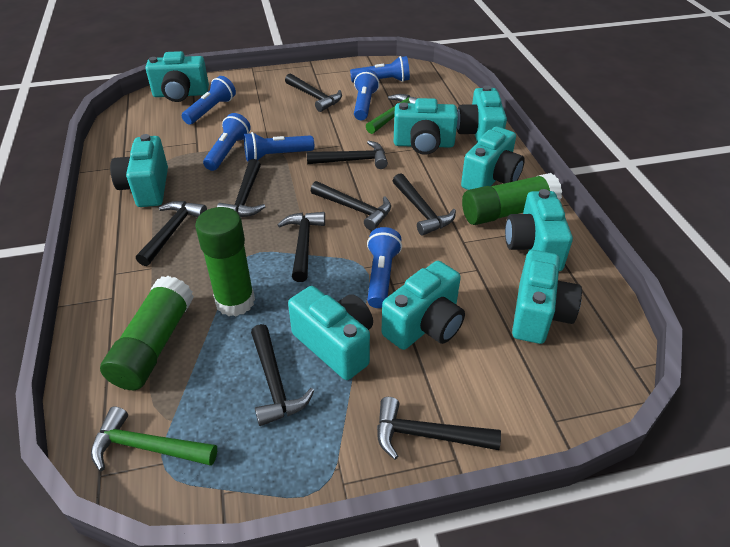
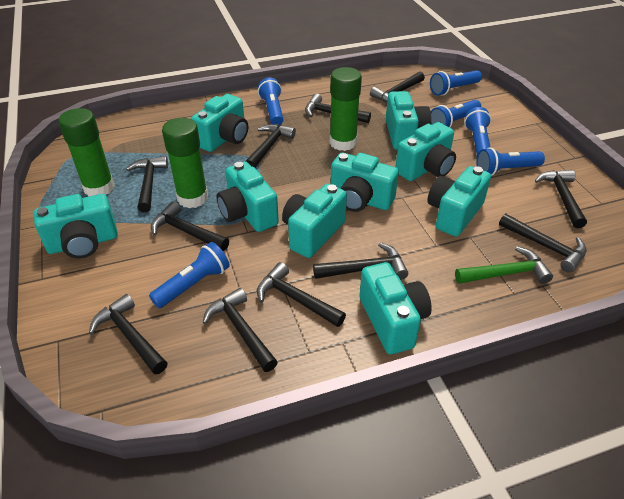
black hammer: [136,201,207,266] [217,159,265,217] [251,324,314,426] [278,212,325,282] [285,74,342,112] [307,141,388,169] [311,181,391,231] [377,397,501,460] [393,173,456,236] = 9 -> [89,294,167,374] [126,156,168,213] [151,202,229,251] [202,288,278,372] [246,124,296,168] [257,262,346,327] [305,94,371,123] [313,243,408,280] [370,72,425,103] [499,214,586,273] [535,170,587,228] = 11
green hammer: [91,406,217,471] [366,94,417,134] = 2 -> [455,246,553,284] = 1

